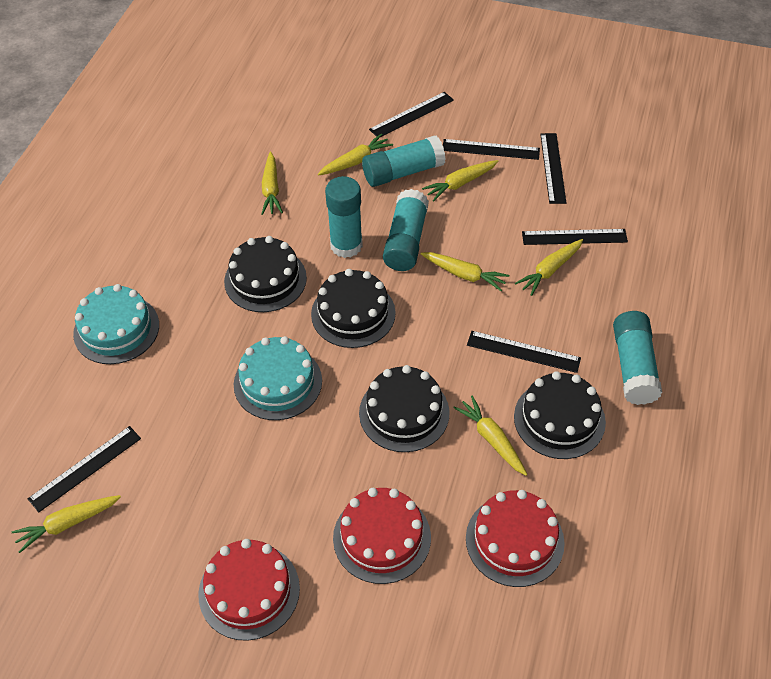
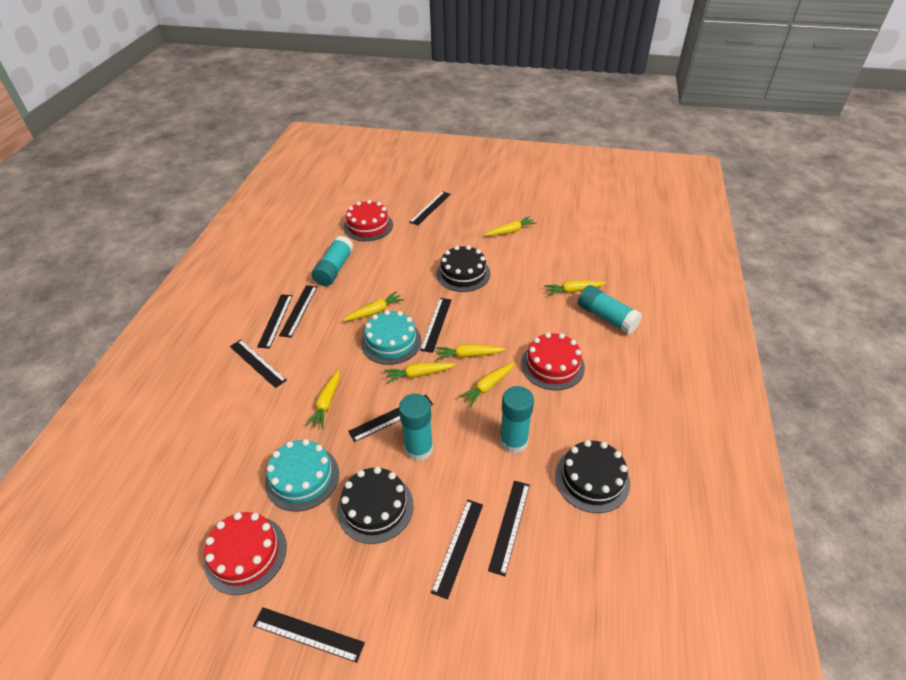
black cake: [224,236,307,312] [311,269,396,348] [359,365,450,452] [514,371,606,459] = 4 -> [337,467,414,544] [436,245,490,292] [555,440,630,513] = 3
black ruler: [28,426,141,512] [369,92,454,137] [443,139,540,160] [467,331,581,373] [522,229,628,245] [540,133,566,204] = 6 -> [230,340,287,388] [253,607,365,663] [257,294,293,349] [279,285,317,338] [348,395,433,442] [409,191,451,225] [420,298,451,353] [431,500,483,600] [488,480,530,576] = 9

